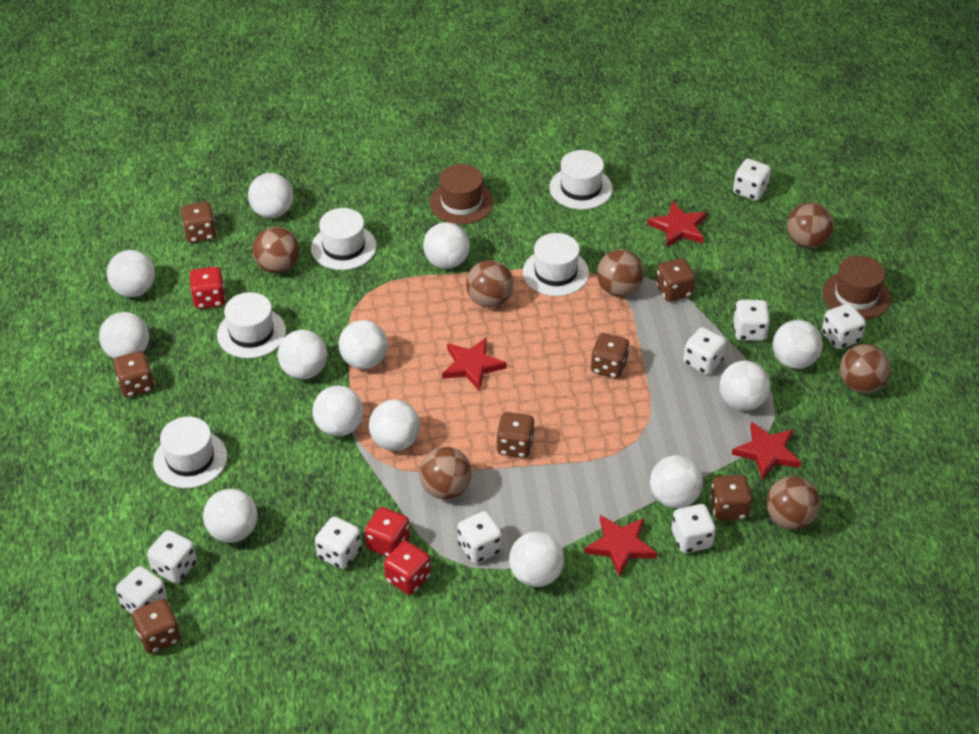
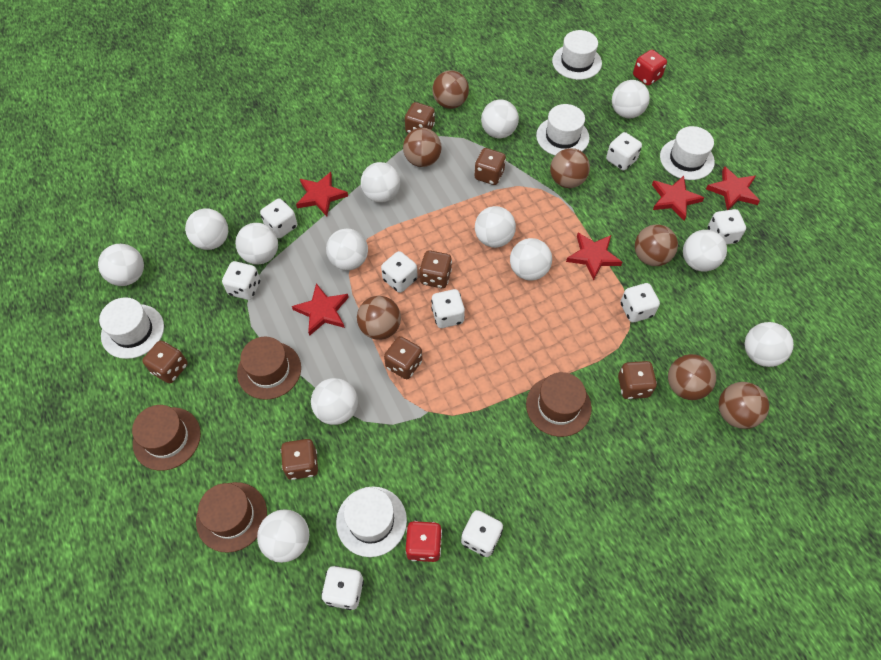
brown hat: [430,164,493,224] [823,255,891,319] = 2 -> [132,405,201,471] [196,482,267,553] [237,337,301,400] [526,372,592,437] = 4
red dice: [190,267,226,309] [365,507,410,557] [384,541,431,595] = 3 -> [406,521,442,562] [633,50,667,86] = 2
red star: [442,338,507,391] [584,515,657,577] [647,201,707,248] [732,421,801,480] = 4 -> [292,283,349,336] [296,172,348,216] [566,233,622,280] [652,176,704,220] [706,166,760,210] = 5

